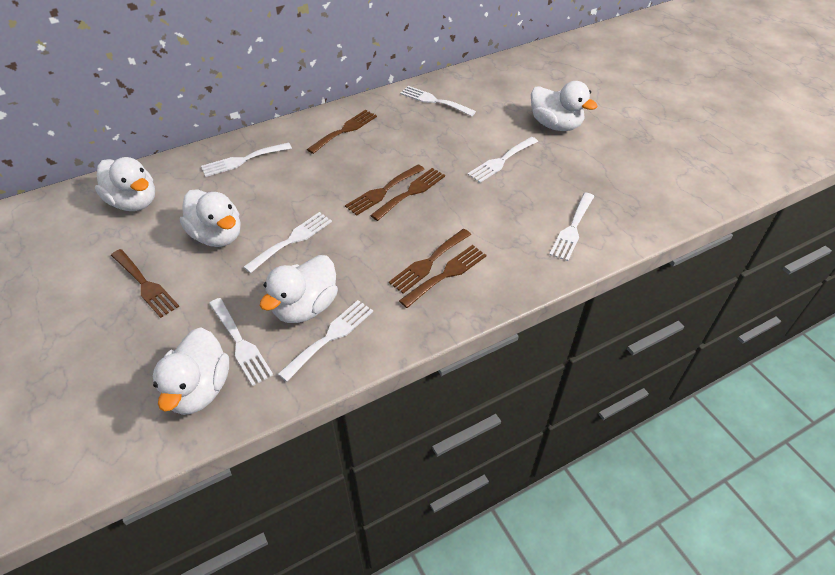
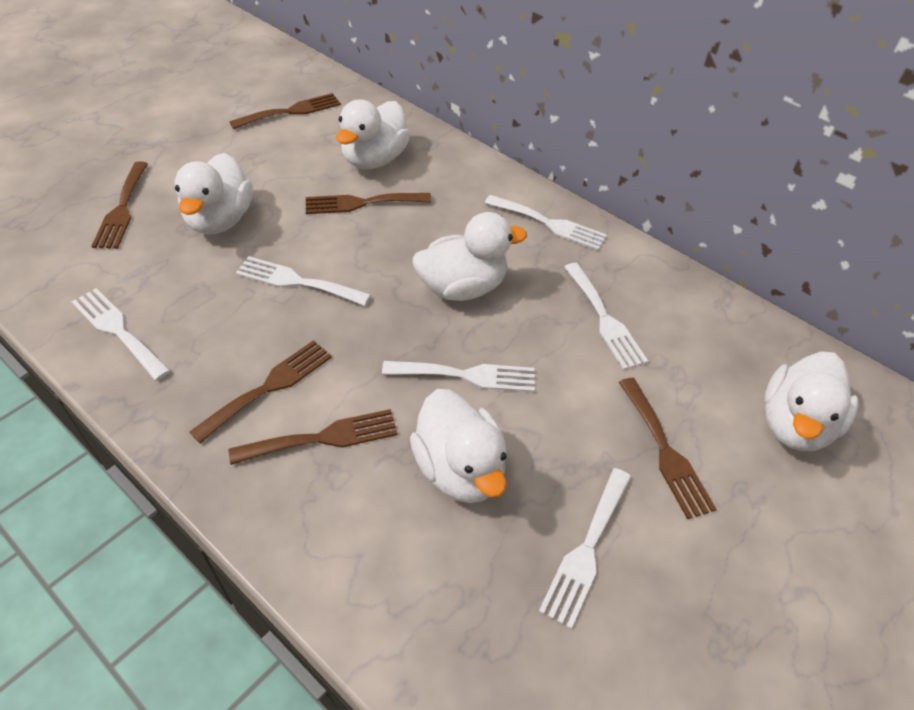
white fork: [201,142,292,177] [209,298,273,386] [244,212,332,273] [278,300,373,382] [400,86,476,116] [467,137,538,183] [549,193,594,261] = 7 -> [72,288,171,381] [236,256,371,306] [382,361,535,392] [485,195,607,250] [539,468,631,629] [564,263,648,370] = 6

